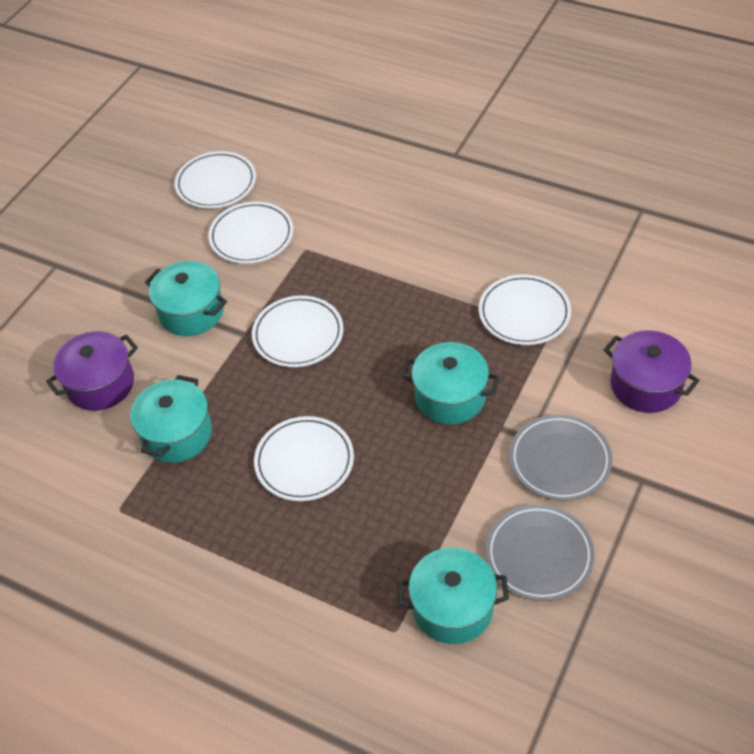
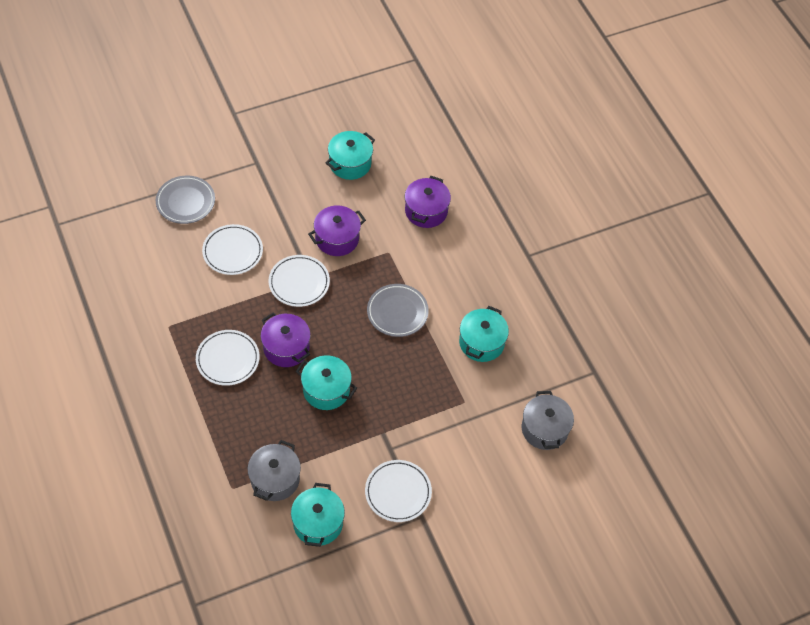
grey pot: none = 0 -> [248,440,301,501] [522,391,574,450] = 2
purple pot: [46,331,138,411] [603,330,700,413] = 2 -> [261,313,311,367] [308,205,366,256] [405,176,451,228] = 3
white plate: [175,151,256,208] [208,202,293,264] [252,295,343,367] [254,416,354,501] [479,274,571,345] = 5 -> [196,330,259,386] [202,224,263,275] [269,255,330,307] [365,460,432,522] = 4

